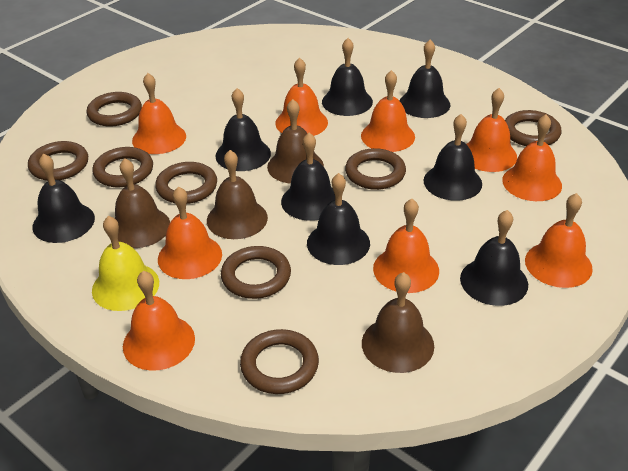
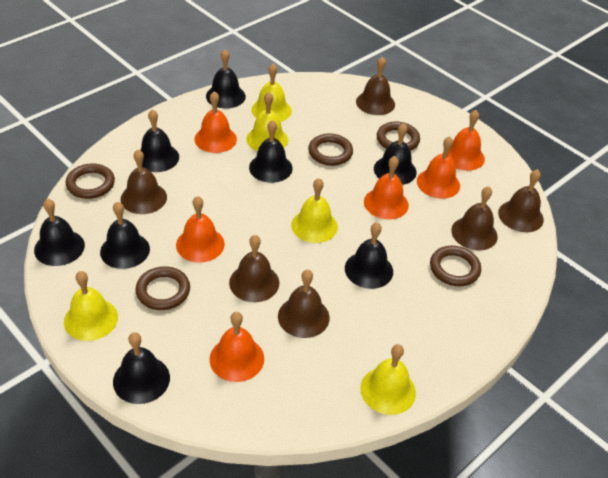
brown bell: [115,158,170,248] [207,150,268,239] [267,99,324,184] [362,272,434,373] = 4 -> [121,149,167,214] [229,235,279,302] [278,270,330,338] [356,56,395,115] [451,186,498,250] [498,169,544,232] = 6
brown ring: [28,141,88,181] [87,92,142,127] [92,147,153,188] [155,162,217,204] [221,246,291,299] [240,329,319,394] [345,148,406,190] [505,110,562,146] = 8 -> [66,163,115,199] [135,266,190,310] [308,133,353,166] [377,121,420,151] [430,246,481,286] = 5
orange bell: [123,271,195,371] [132,73,186,154] [158,186,222,279] [275,57,328,136] [361,70,415,152] [373,199,439,293] [466,88,517,172] [502,115,562,201] [525,193,593,288] = 9 -> [176,196,225,263] [195,91,237,153] [210,312,264,382] [364,156,409,220] [417,136,460,199] [443,110,485,171] = 6
yellow bell: [92,216,159,311] = 1 -> [64,271,118,341] [246,92,288,151] [251,63,292,122] [291,178,338,243] [360,344,416,415] = 5

